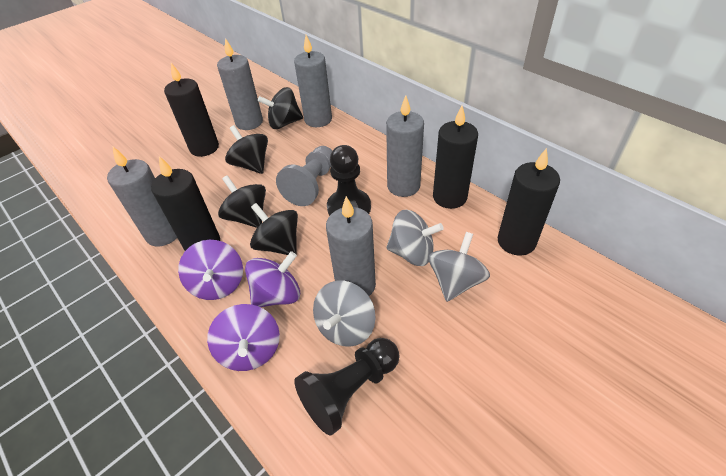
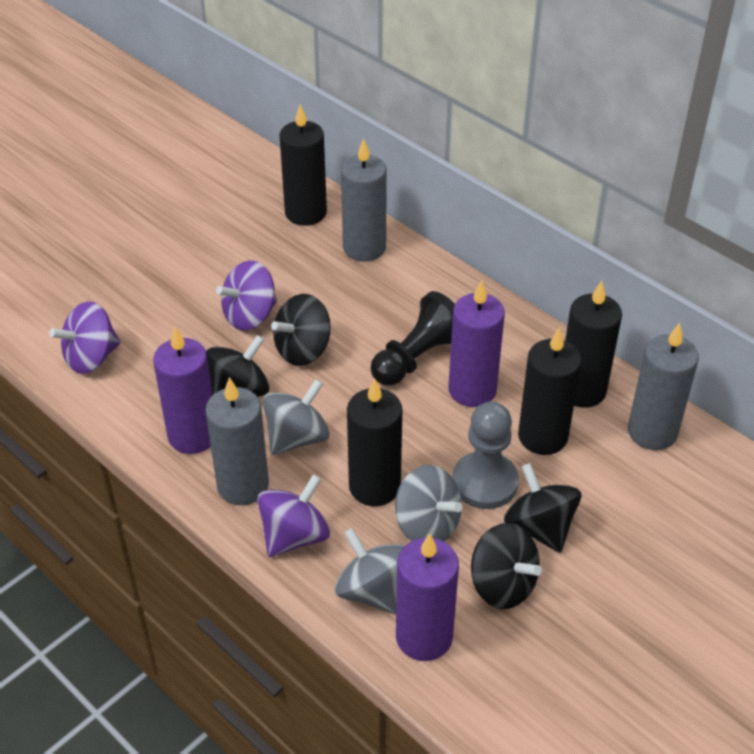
black pawn: [294,338,400,436] [327,145,371,216] = 2 -> [370,291,455,386] = 1
grey candle: [107,146,177,246] [217,38,263,130] [294,35,332,127] [326,196,376,296] [386,95,424,197] = 5 -> [205,377,269,505] [341,138,387,261] [628,323,699,450] = 3
purple candle: none = 0 -> [153,327,213,454] [396,533,459,661] [448,280,505,407] = 3

